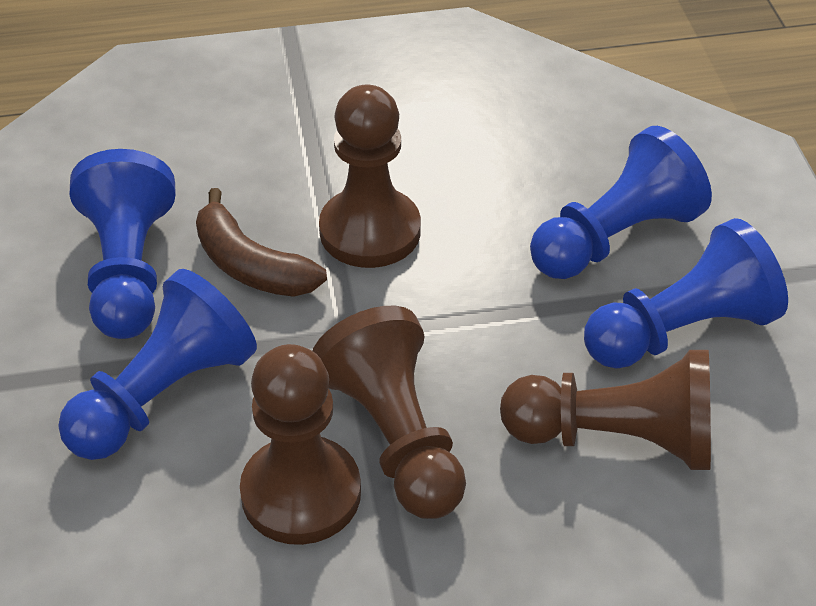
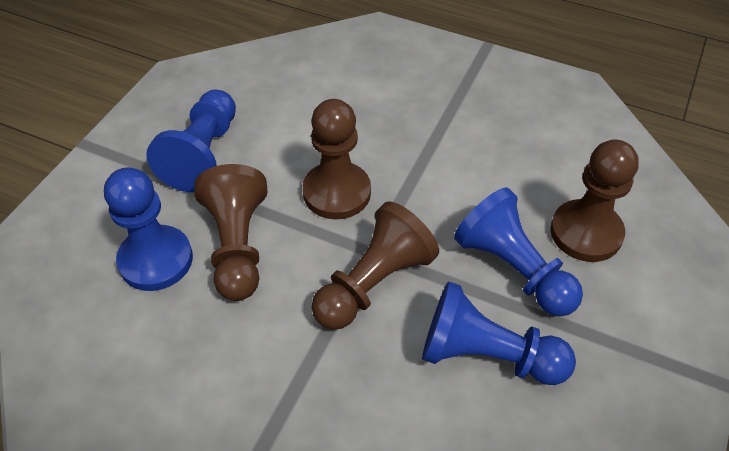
brown banana: [196,188,327,297] = 1 -> none = 0

